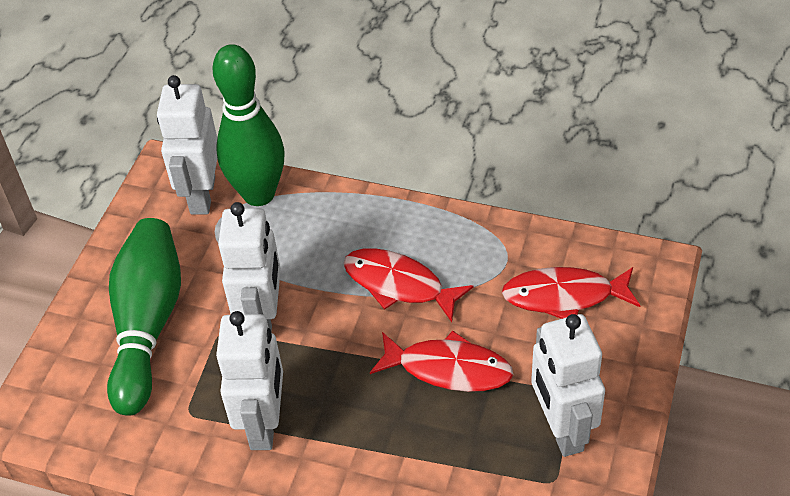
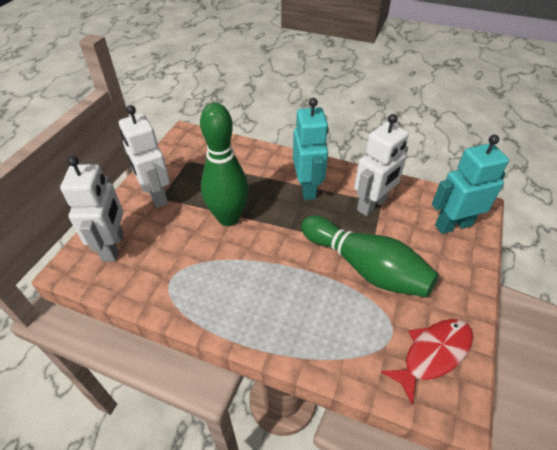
red fish: [343,248,474,322] [370,331,513,392] [502,267,641,319] = 3 -> [381,319,473,405] = 1
turquoise robot: none = 0 -> [293,98,329,200] [432,135,509,234] = 2
white robot: [157,75,217,214] [216,311,283,450] [218,202,281,332] [531,314,605,457] = 4 -> [60,156,124,262] [119,105,170,208] [354,114,409,216] = 3

